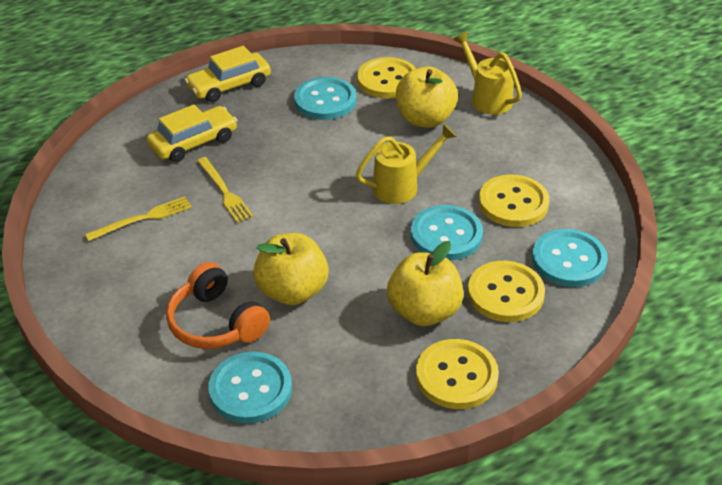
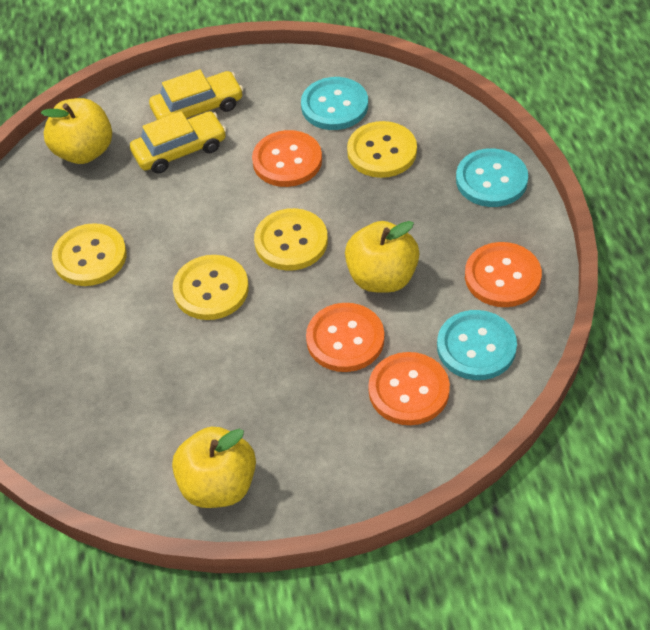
orange button: none = 0 -> [252,130,322,187] [306,303,384,372] [368,352,450,425] [465,242,542,307] = 4
orange headphones: [166,262,270,349] = 1 -> none = 0
turquoise button: [208,352,292,423] [294,77,356,120] [411,205,483,260] [532,229,608,287] = 4 -> [301,77,368,130] [437,310,517,380] [456,148,528,207] = 3
yellow fork: [85,196,192,241] [197,157,253,223] = 2 -> none = 0
yellow watering can: [355,124,457,204] [453,32,522,115] = 2 -> none = 0

